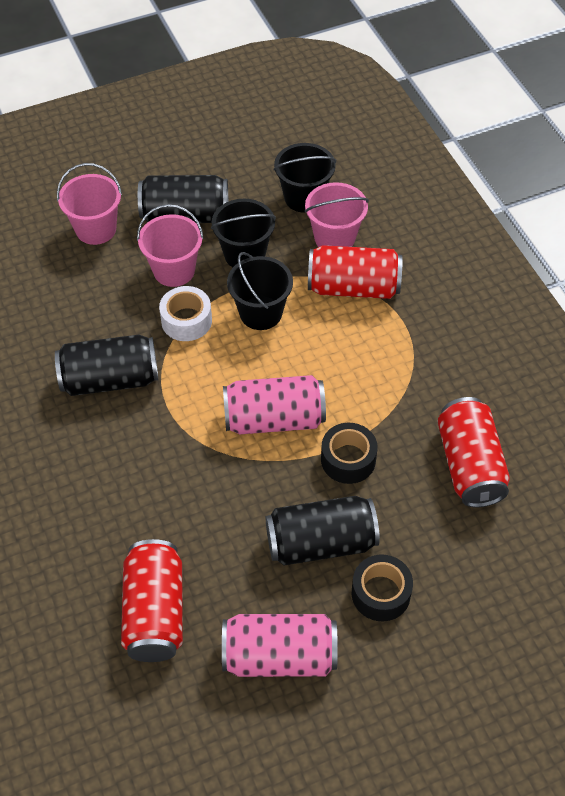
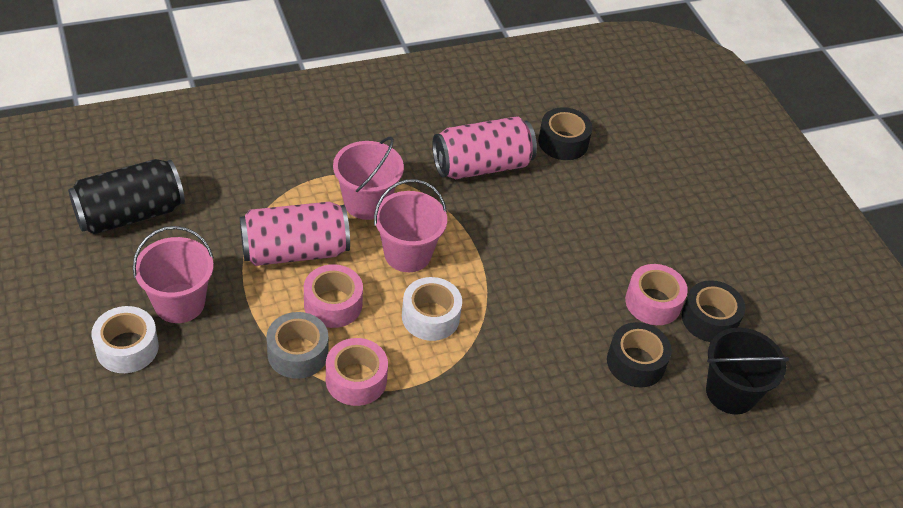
black bucket: [211,199,276,267] [227,252,293,330] [274,143,336,213] = 3 -> [706,328,789,414] = 1
black can: [55,335,158,396] [138,175,228,223] [266,496,380,566] = 3 -> [68,159,185,234] = 1
black tape: [321,423,378,484] [352,555,413,621] = 2 -> [538,107,592,160] [607,322,672,388] [682,280,745,342] = 3
grey tape: none = 0 -> [266,312,328,379] = 1
pink tape: none = 0 -> [304,264,363,328] [326,338,388,406] [625,264,688,325] = 3
red can: [121,539,183,662] [308,245,403,299] [437,397,510,507] = 3 -> none = 0
white tape: [159,286,212,341] = 1 -> [92,306,159,373] [402,277,462,341] = 2

